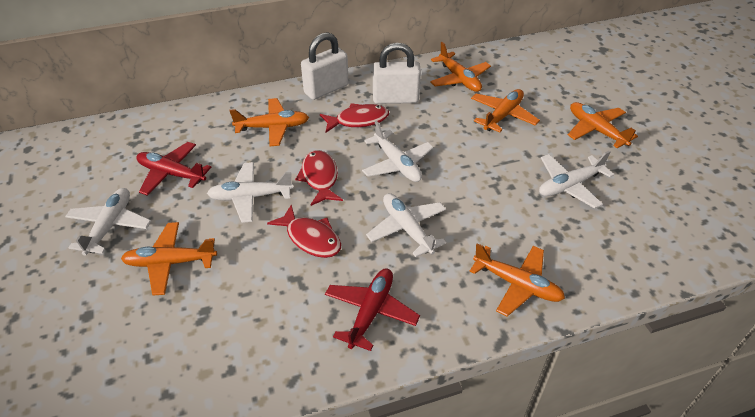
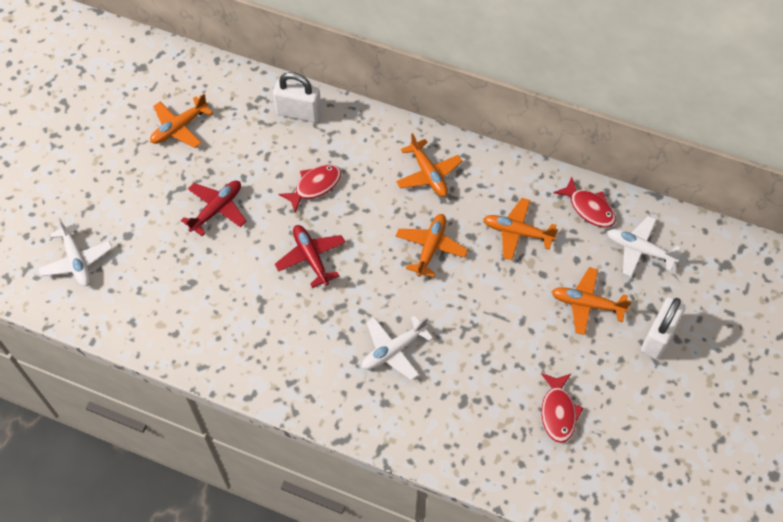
orange plane: [121,222,217,295] [230,98,309,146] [430,42,491,92] [470,243,565,317] [471,89,540,132] [568,102,638,148] = 6 -> [150,94,213,148] [396,133,463,197] [396,214,468,278] [484,198,558,260] [552,267,632,335] = 5
white plane: [65,188,151,256] [207,162,293,223] [362,121,433,182] [366,193,446,257] [539,151,614,209] = 5 -> [38,218,112,286] [362,316,433,380] [607,216,683,277] = 3

